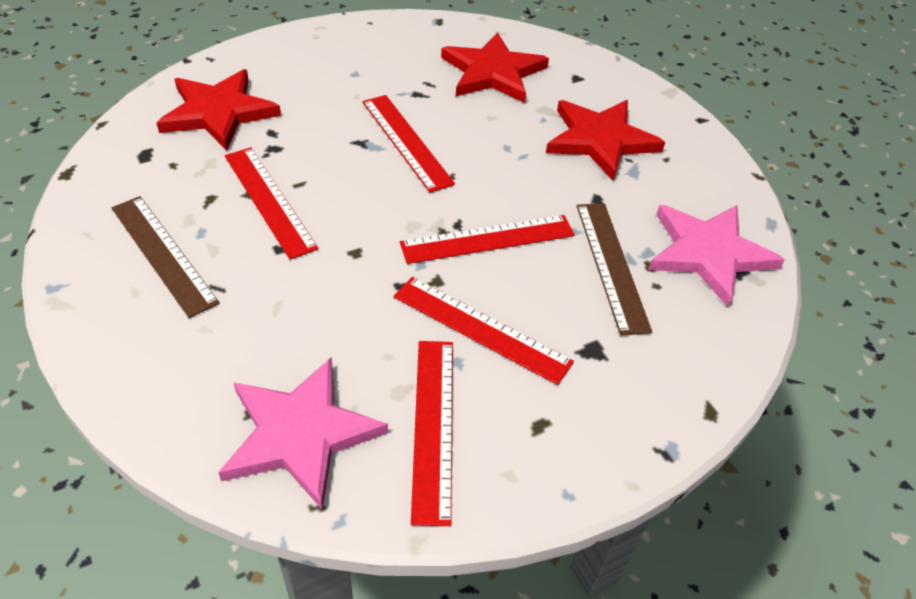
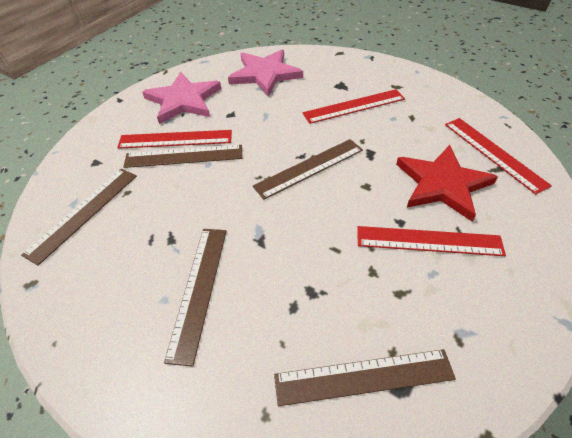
brown ruler: [112,196,220,318] [577,203,652,336] = 2 -> [21,169,137,266] [123,145,242,168] [164,229,227,367] [252,139,363,200] [274,349,456,406] = 5
red ruler: [225,147,318,260] [362,95,455,193] [394,277,574,385] [400,215,575,264] [411,341,453,526] = 5 -> [117,130,232,149] [303,89,405,124] [358,226,506,256] [445,118,552,195] = 4
red star: [157,69,281,151] [441,32,549,103] [546,100,665,181] = 3 -> [396,145,498,222] = 1

